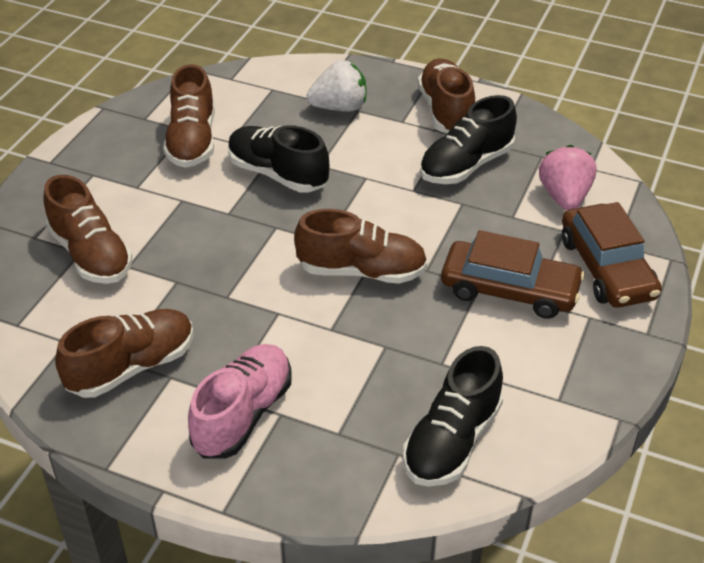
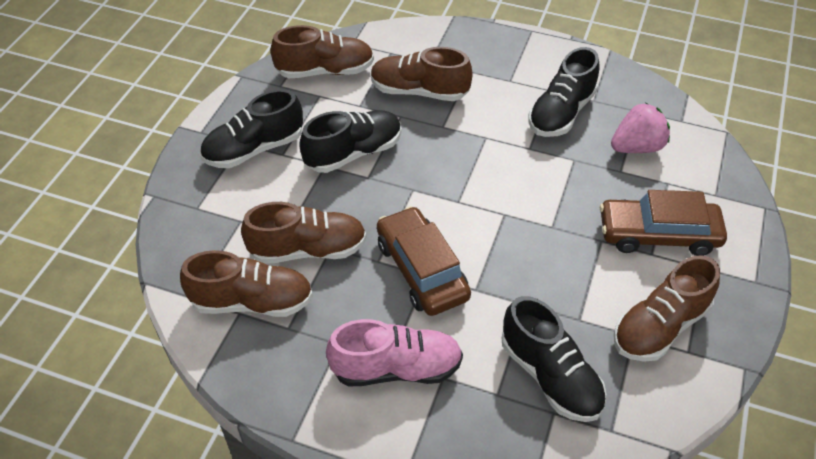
black shoe: [228,125,329,193] [403,346,503,486] [420,95,517,184] = 3 -> [200,89,303,168] [299,110,401,173] [502,296,606,422] [528,47,600,137] = 4
white strawberry: [307,60,367,112] = 1 -> none = 0

